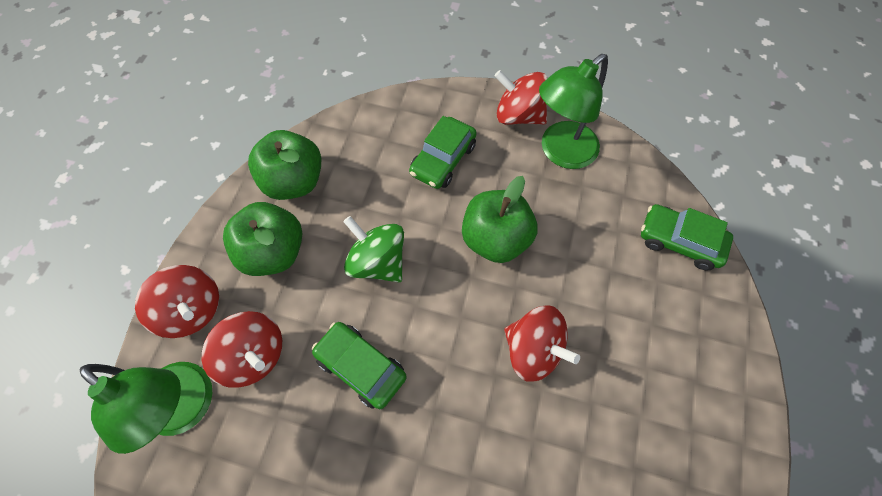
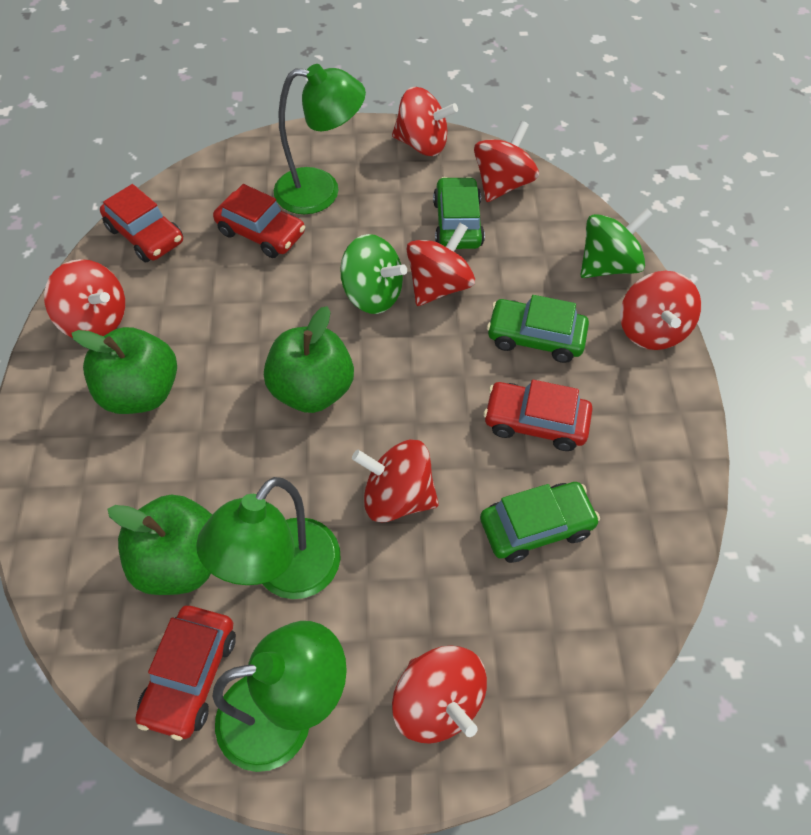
green lamp: [80,362,212,454] [539,54,608,169] = 2 -> [196,477,341,599] [212,621,347,772] [274,64,366,214] = 3
green spinning top: [343,216,404,282] = 1 -> [340,234,407,314] [580,208,653,278] = 2
red car: none = 0 -> [100,184,183,262] [135,606,236,741] [213,184,305,258] [484,380,592,451] = 4
red spinning top: [135,265,219,338] [202,311,282,388] [494,70,547,125] [504,305,580,382] = 4 -> [44,259,125,338] [352,440,439,522] [392,87,458,156] [392,645,487,744] [406,223,475,306] [474,121,539,202] [620,271,701,350] = 7

